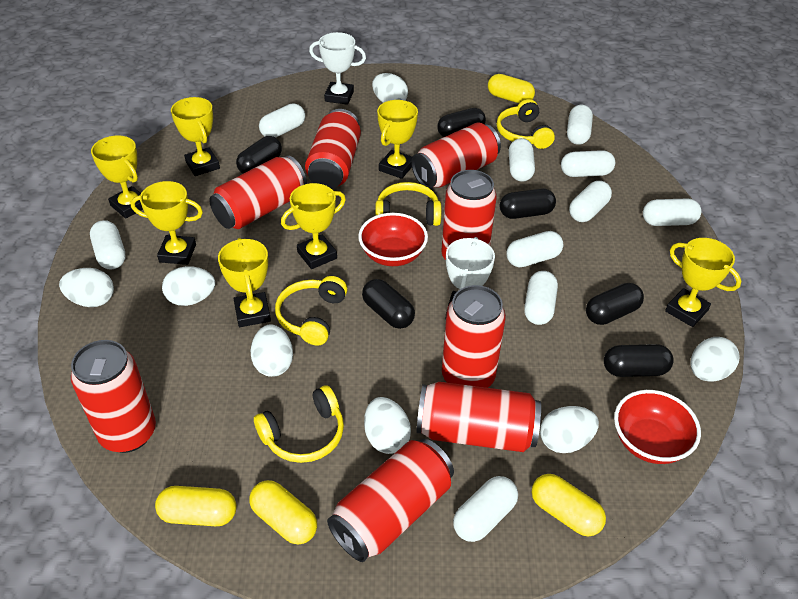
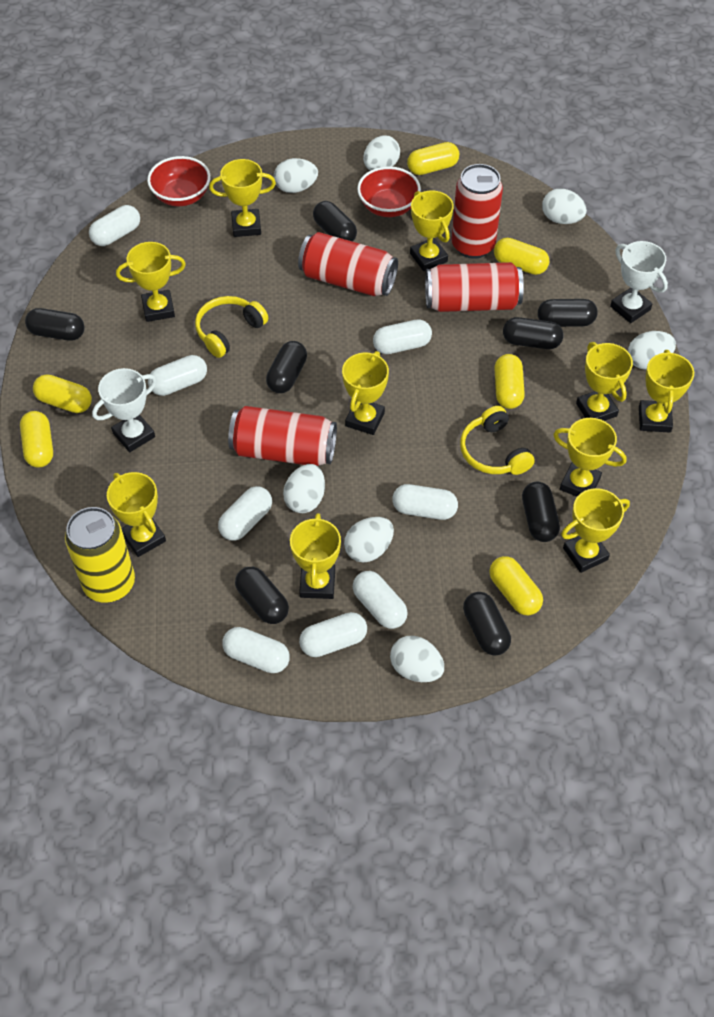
black capsule: [236,136,282,174] [362,279,415,329] [437,108,486,137] [500,188,556,219] [586,283,644,325] [604,344,674,377] = 6 -> [25,308,85,341] [235,567,289,624] [266,341,307,393] [313,201,357,242] [463,592,511,656] [503,317,563,349] [522,482,560,542] [538,299,598,327] = 8
red can: [71,340,156,453] [209,155,307,229] [305,109,361,189] [327,439,454,562] [411,122,501,188] [417,382,541,452] [441,170,497,260] [442,285,506,388] = 8 -> [228,406,337,466] [298,232,398,296] [425,262,524,312] [451,164,503,259] = 4
white capsule: [90,220,126,269] [259,103,305,138] [453,476,518,542] [506,231,563,267] [509,138,535,182] [524,271,558,325] [561,150,615,177] [567,105,593,145] [569,181,612,222] [643,198,701,226] = 10 -> [89,205,140,246] [148,355,207,396] [218,486,272,541] [222,627,290,673] [299,612,367,657] [353,571,408,629] [373,320,432,354] [392,484,458,520] = 8
yellow can: none = 0 -> [65,507,135,603] = 1
yellow capsule: [155,486,237,526] [249,480,317,545] [488,74,535,103] [532,474,606,537] = 4 -> [20,411,53,468] [33,374,92,413] [407,142,459,175] [489,556,543,615] [494,238,549,275] [494,354,525,409] = 6
yellow headphones: [254,385,344,463] [275,276,347,346] [376,182,441,226] [497,99,555,149] = 4 -> [195,296,268,358] [460,406,535,475] = 2
yellow trophy: [91,136,143,219] [131,181,203,265] [171,97,220,176] [218,238,271,327] [281,183,346,269] [377,100,418,179] [665,238,741,327] = 7 -> [107,472,166,557] [116,242,186,322] [209,159,276,237] [290,513,341,599] [342,351,389,435] [410,190,454,271] [553,418,627,497] [561,488,630,573] [576,342,633,421] [639,350,694,433] = 10

